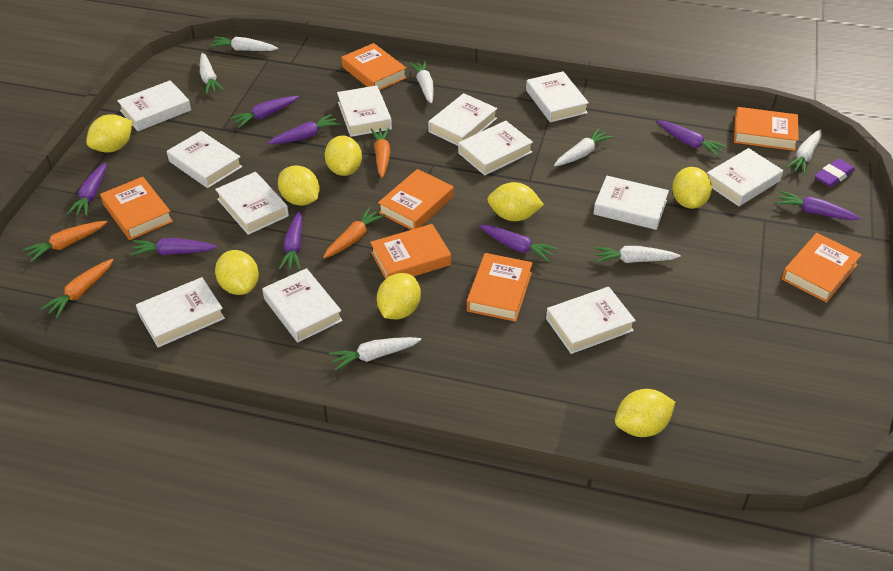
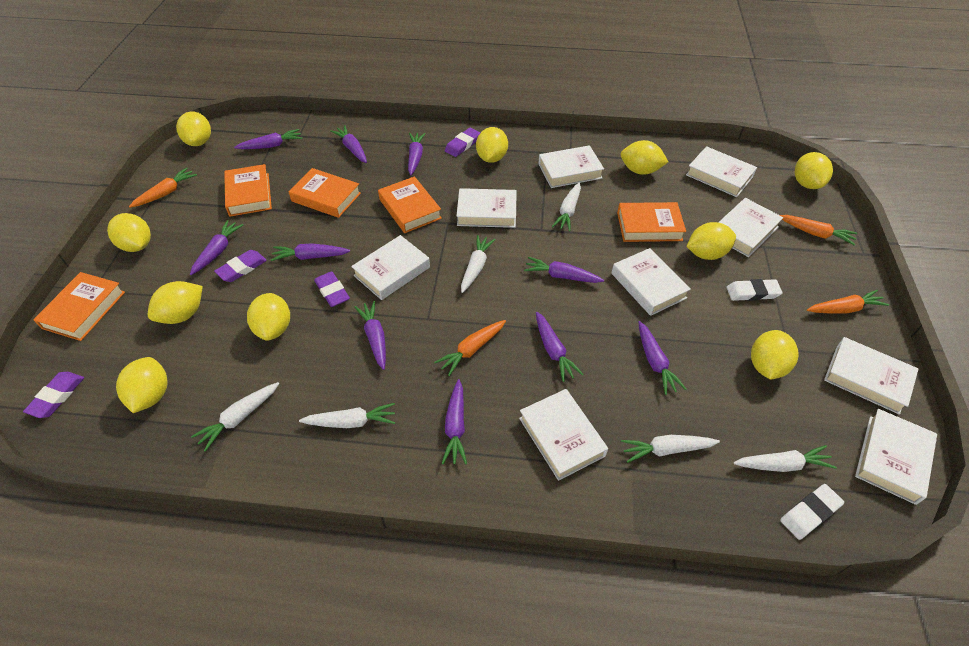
orange book: [100,177,173,240] [342,43,407,90] [370,224,451,279] [378,169,454,230] [467,253,533,322] [734,107,799,151] [781,233,862,303] = 7 -> [33,272,125,341] [224,164,272,216] [288,168,361,218] [378,176,442,233] [617,202,686,242] = 5
purple carrot: [67,162,106,216] [130,238,217,256] [230,96,299,128] [268,114,340,144] [279,211,303,270] [479,225,558,262] [657,120,727,157] [776,191,861,220] = 8 -> [190,220,243,275] [234,129,302,149] [271,243,350,261] [330,125,367,163] [354,301,386,370] [408,133,426,175] [442,379,467,464] [524,257,604,283] [536,312,583,382] [638,321,686,395] = 10
purple eraser: [814,158,855,187] = 1 -> [23,372,84,418] [214,250,267,282] [314,271,350,307] [445,128,480,157] = 4
white book: [117,80,191,131] [136,277,225,348] [167,131,242,188] [215,172,289,235] [262,268,343,342] [337,85,392,137] [428,93,498,146] [458,121,533,176] [526,71,589,122] [546,287,636,354] [593,176,669,230] [707,148,783,206] = 12 -> [351,235,430,300] [456,188,517,228] [519,389,608,481] [538,145,604,188] [612,248,691,316] [686,146,757,197] [718,198,783,257] [824,337,918,415] [855,409,937,505] = 9
white carrot: [200,53,224,94] [210,37,278,51] [329,337,421,371] [409,60,434,103] [554,128,613,166] [594,246,681,263] [786,130,822,175] = 7 -> [191,382,279,452] [299,403,395,428] [461,235,496,293] [552,182,581,231] [621,435,720,463] [733,445,837,472] = 6
white eraser: none = 0 -> [726,279,783,301] [780,484,844,540] = 2
yellow lemon: [86,114,132,152] [215,250,259,295] [278,165,320,206] [324,136,362,176] [377,273,421,319] [487,182,544,221] [615,389,675,437] [672,167,712,209] = 8 -> [107,213,151,252] [116,357,167,413] [148,281,203,324] [176,112,211,146] [247,293,290,341] [476,127,508,163] [620,140,668,175] [686,222,736,260] [751,330,799,380] [795,152,833,189] = 10

